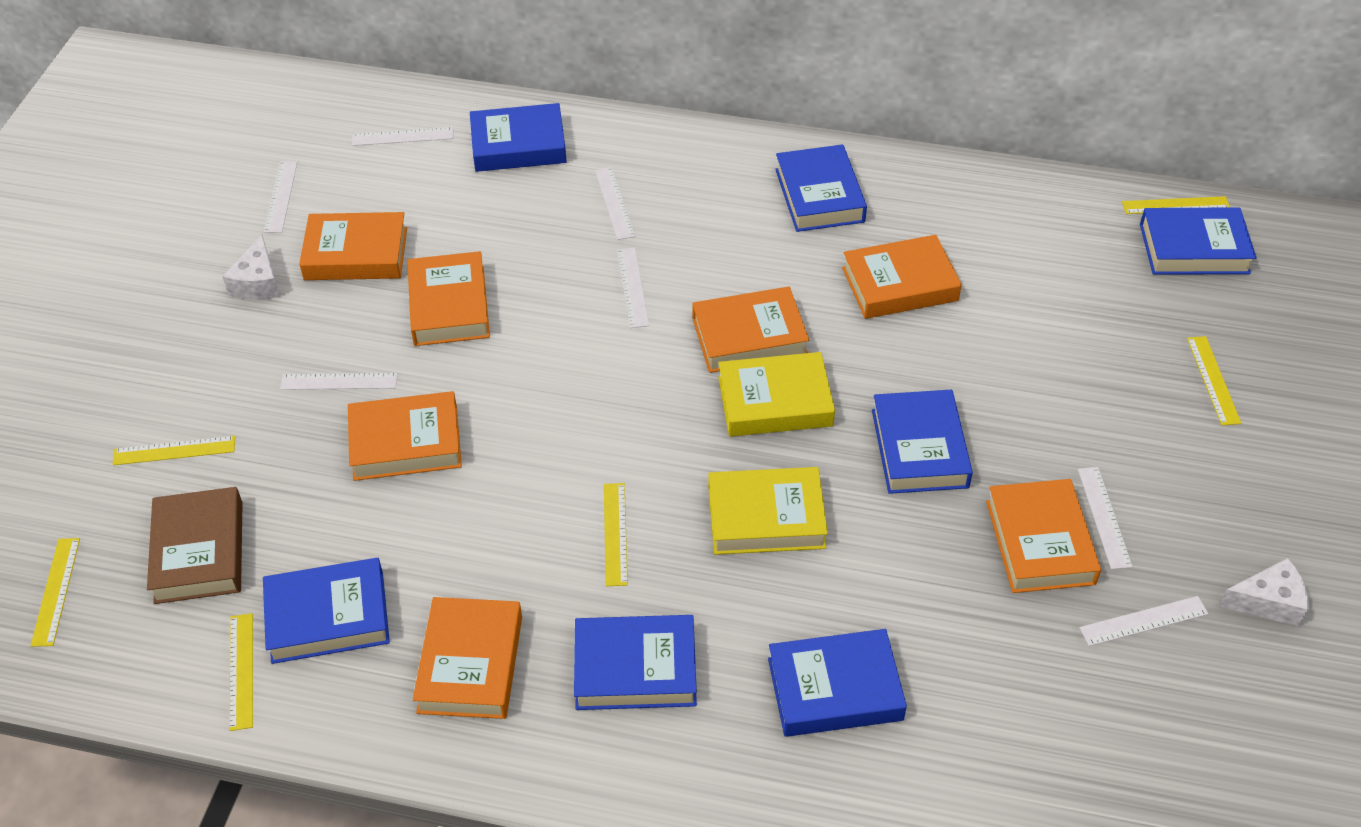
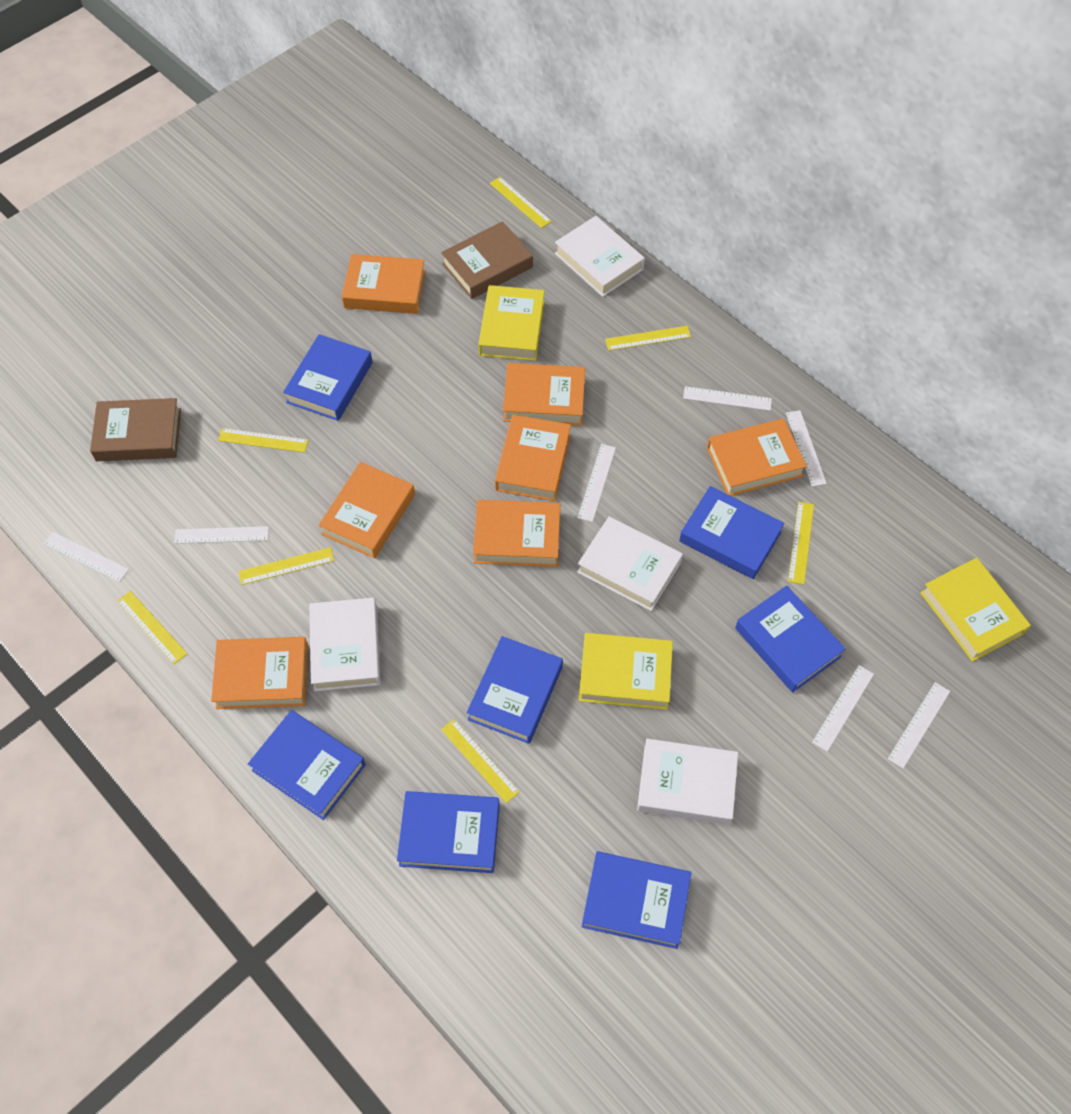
brown book: [147,487,243,604] = 1 -> [90,398,181,461] [441,221,533,299] = 2
white book: none = 0 -> [309,598,381,691] [555,216,645,297] [577,516,683,611] [637,739,738,825] = 4
white cheese: [222,235,280,299] [1219,558,1309,627] = 2 -> none = 0
yellow book: [709,467,828,555] [718,352,835,437] = 2 -> [478,285,545,361] [579,633,673,710] [920,558,1031,662] = 3
yellow ruler: [31,538,80,647] [113,436,235,465] [229,613,253,731] [604,483,628,586] [1122,196,1230,214] [1187,336,1241,425] = 6 -> [117,591,187,664] [218,428,308,453] [238,547,334,585] [441,719,520,803] [490,177,552,228] [605,326,691,351] [788,502,814,585] = 7

